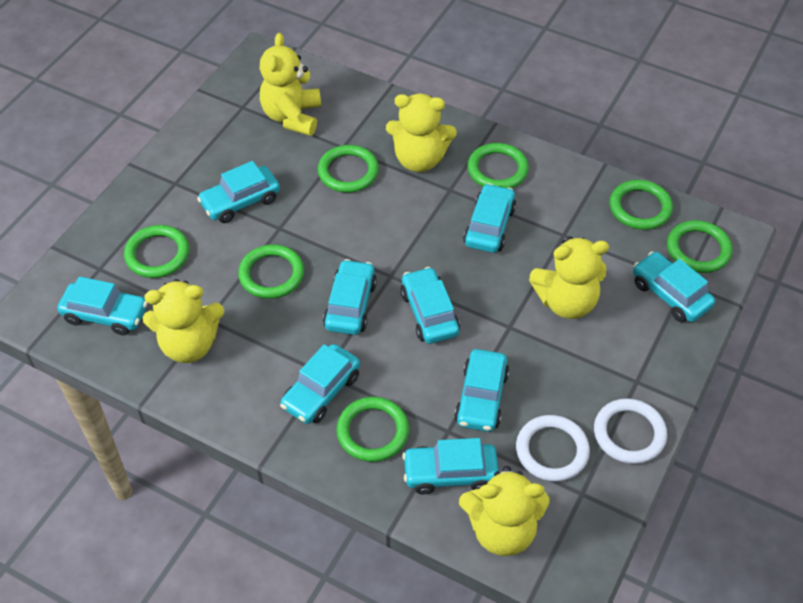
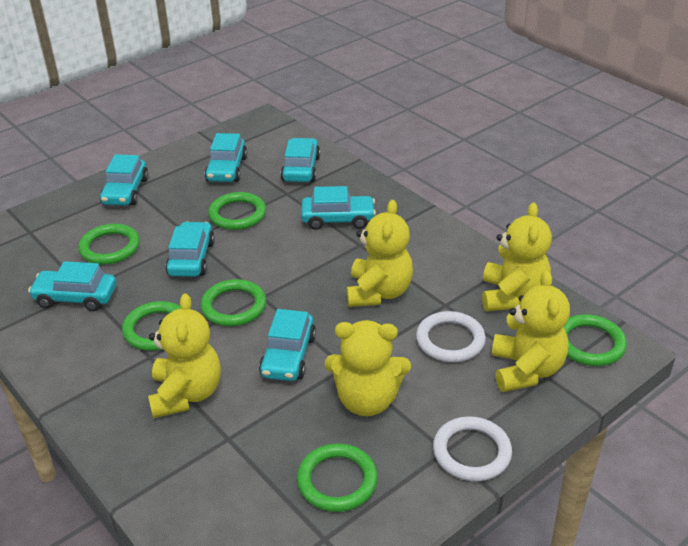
green ring: [124,225,190,278] [238,244,304,299] [318,145,379,193] [336,397,409,462] [467,143,529,188] [610,180,673,230] [667,220,732,273] = 7 -> [78,224,140,265] [122,301,181,351] [200,279,266,326] [208,192,266,230] [297,443,378,512] [564,314,627,366] = 6
turquoise car: [57,277,148,335] [197,161,280,223] [280,344,360,424] [323,259,377,335] [400,267,460,344] [402,438,499,494] [454,349,509,432] [463,183,516,253] [633,251,715,322] = 9 -> [28,261,116,311] [100,154,149,206] [165,221,215,277] [205,133,247,182] [259,309,316,381] [281,138,320,182] [301,186,376,230] = 7

